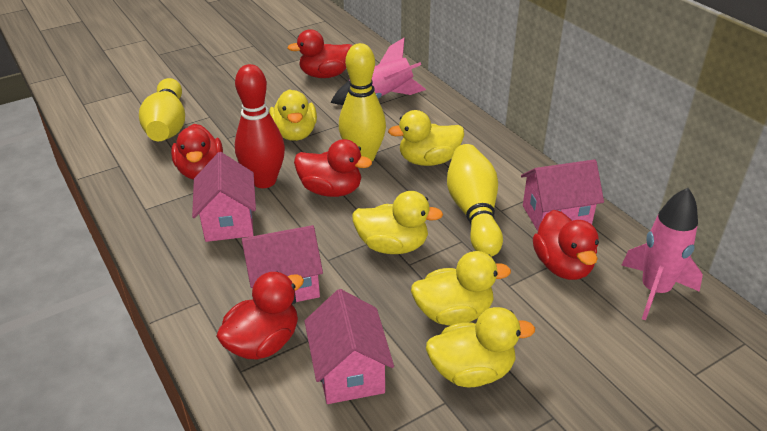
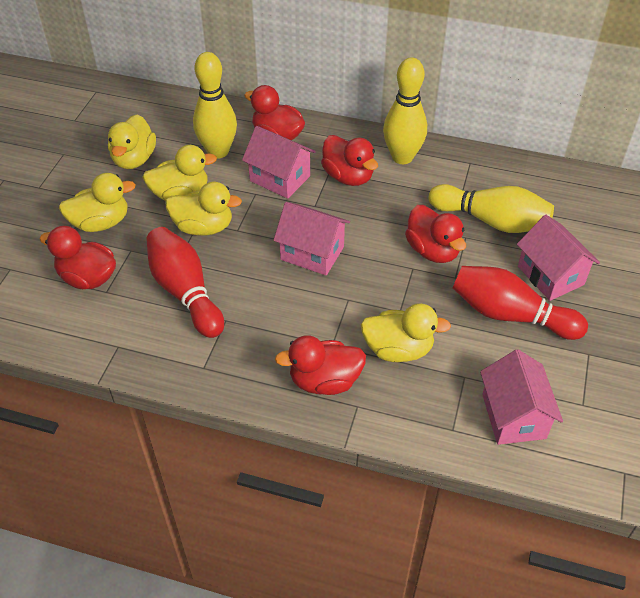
pink rocket: [330,38,426,105] [621,188,703,320] = 2 -> none = 0
red bowling pin: [235,64,285,188] = 1 -> [146,227,224,338] [453,266,588,340] = 2

